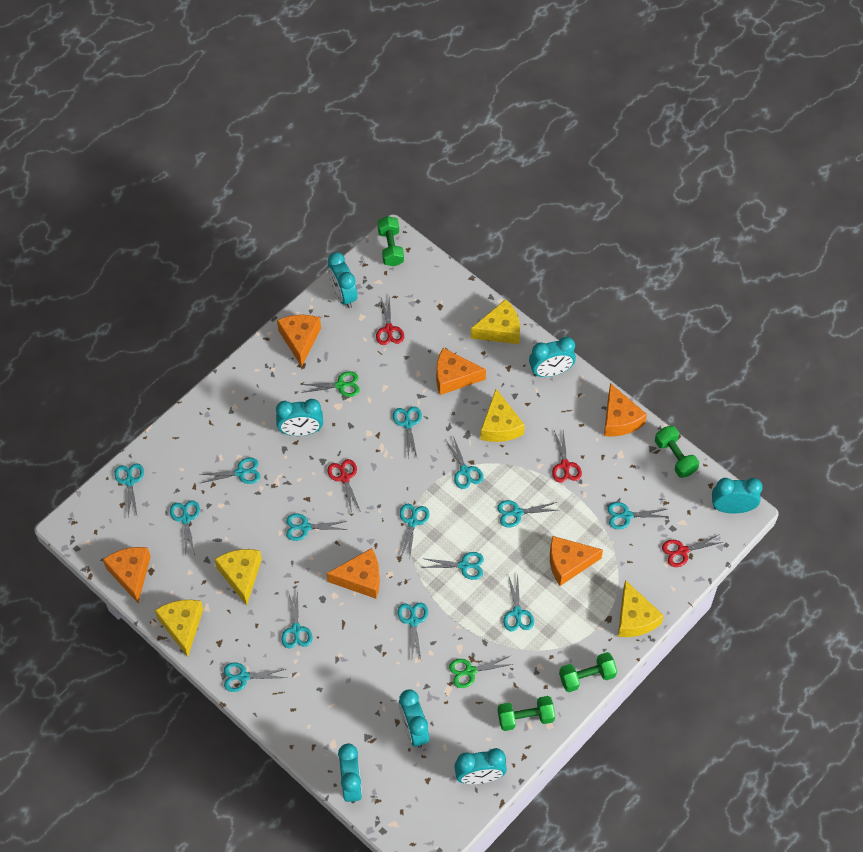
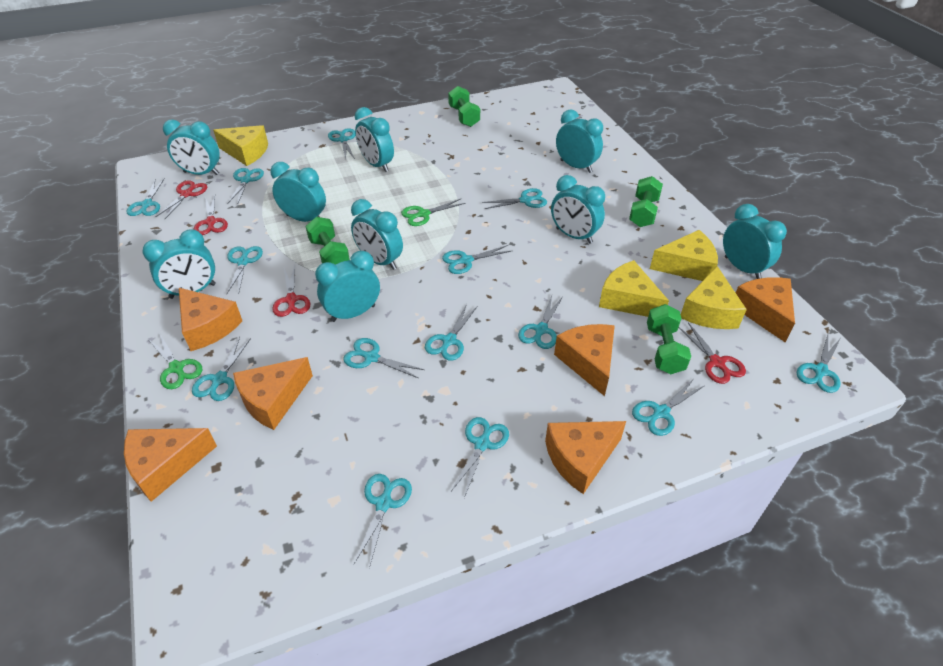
turquoise clock: [276,399,323,436] [328,252,357,308] [338,744,362,803] [399,689,429,748] [454,748,507,784] [529,337,576,377] [712,478,763,514] = 7 -> [143,229,216,299] [163,119,220,175] [270,162,326,222] [315,251,380,322] [351,199,403,270] [355,107,394,172] [551,175,605,244] [556,109,603,173] [723,204,787,279] = 9
yellow cheese: [155,600,203,657] [214,549,262,606] [471,299,520,344] [480,389,525,442] [618,580,664,637] = 5 -> [213,125,268,166] [599,260,669,317] [650,230,718,281] [681,266,747,329] = 4

